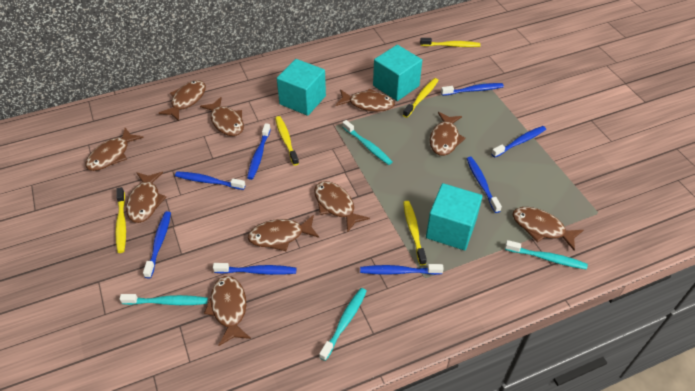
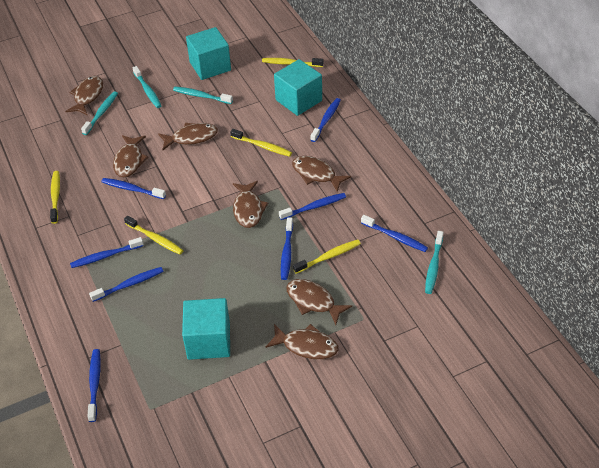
brown fish: [85,128,144,171] [126,172,166,223] [159,80,206,121] [200,97,244,136] [204,276,251,346] [248,215,319,251] [314,181,370,233] [335,88,395,112] [430,112,466,156] [513,207,583,251] = 10 -> [65,76,103,115] [113,135,149,177] [158,123,218,150] [233,181,268,228] [265,324,338,359] [286,279,352,325] [292,156,351,192] = 7

